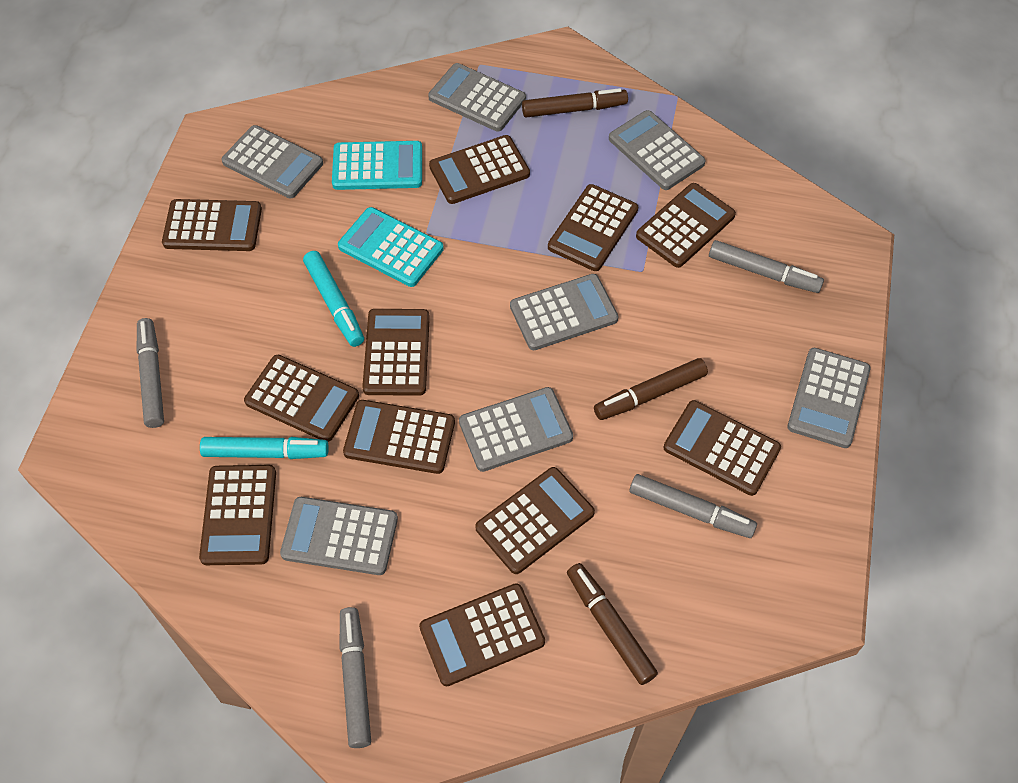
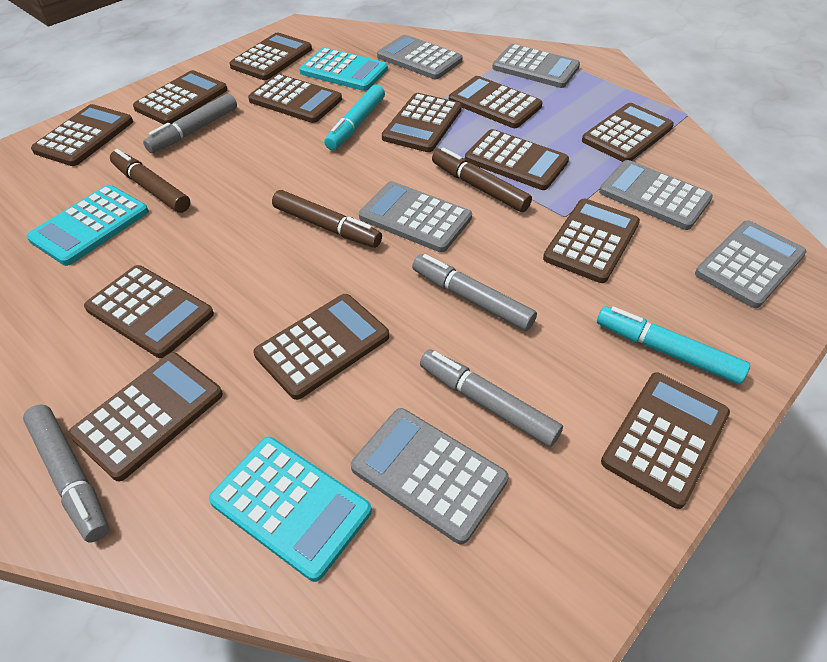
brown calculator: [162,199,262,251] [199,465,276,565] [244,355,359,442] [343,400,455,474] [362,309,430,396] [419,583,545,686] [429,135,530,204] [475,467,595,574] [548,184,638,271] [636,183,736,268] [664,400,781,496] = 11 -> [31,104,133,166] [68,352,223,481] [84,265,214,358] [133,70,227,124] [229,32,312,80] [248,74,342,123] [253,294,389,400] [382,93,462,152] [449,76,543,128] [465,129,569,190] [543,198,640,283] [582,103,674,162] [601,372,730,509] = 13
grey calculator: [221,125,323,198] [280,497,398,575] [428,63,526,132] [459,387,573,472] [510,274,618,350] [609,110,706,190] [787,348,871,448] = 7 -> [351,408,509,544] [359,181,472,252] [377,35,463,79] [492,44,580,88] [599,160,713,230] [695,220,807,308] = 6
turquoise calculator: [332,141,422,190] [338,207,444,287] = 2 -> [27,185,149,266] [209,437,372,582] [299,48,388,91] = 3

